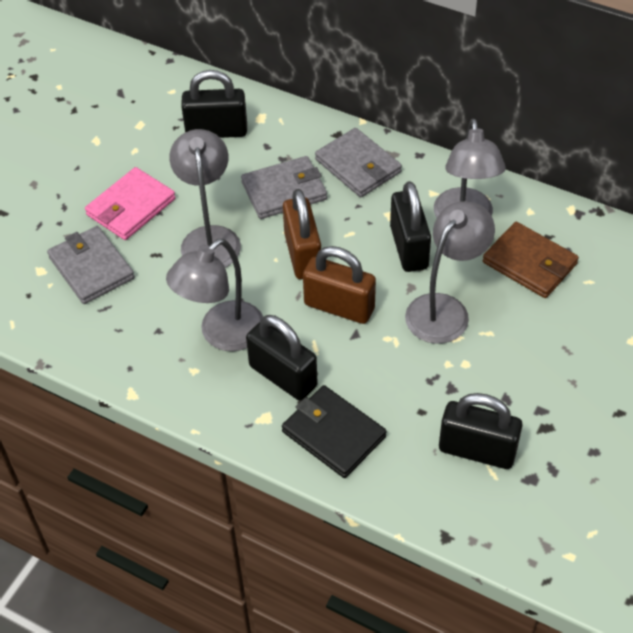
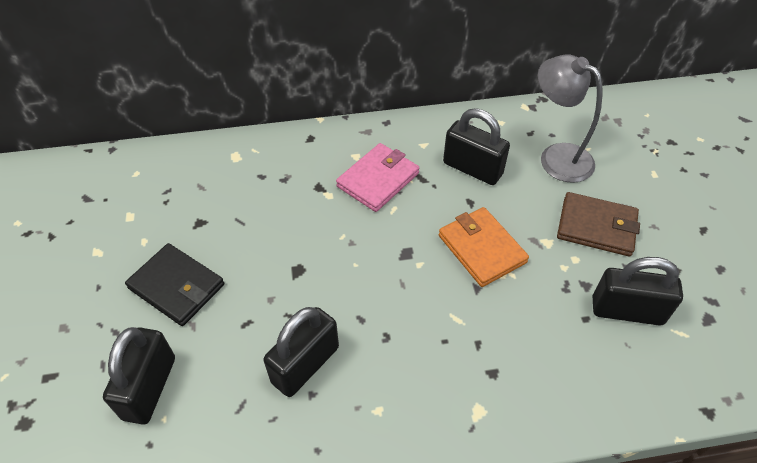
brown padlock: [283,189,321,279] [303,246,376,324] = 2 -> none = 0
grey lamp: [166,239,263,351] [169,129,241,268] [405,201,495,344] [434,119,506,217] = 4 -> [538,55,602,183] = 1
grey wallet: [47,226,135,304] [241,156,327,219] [315,128,402,197] = 3 -> none = 0
orange wallet: none = 0 -> [439,207,529,287] = 1

